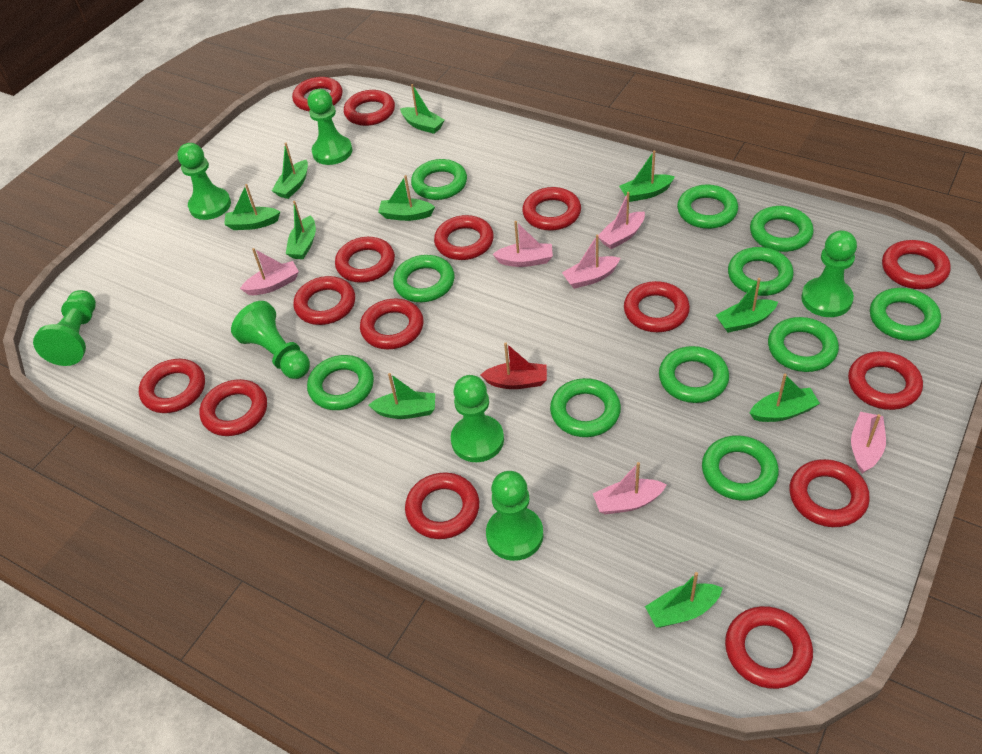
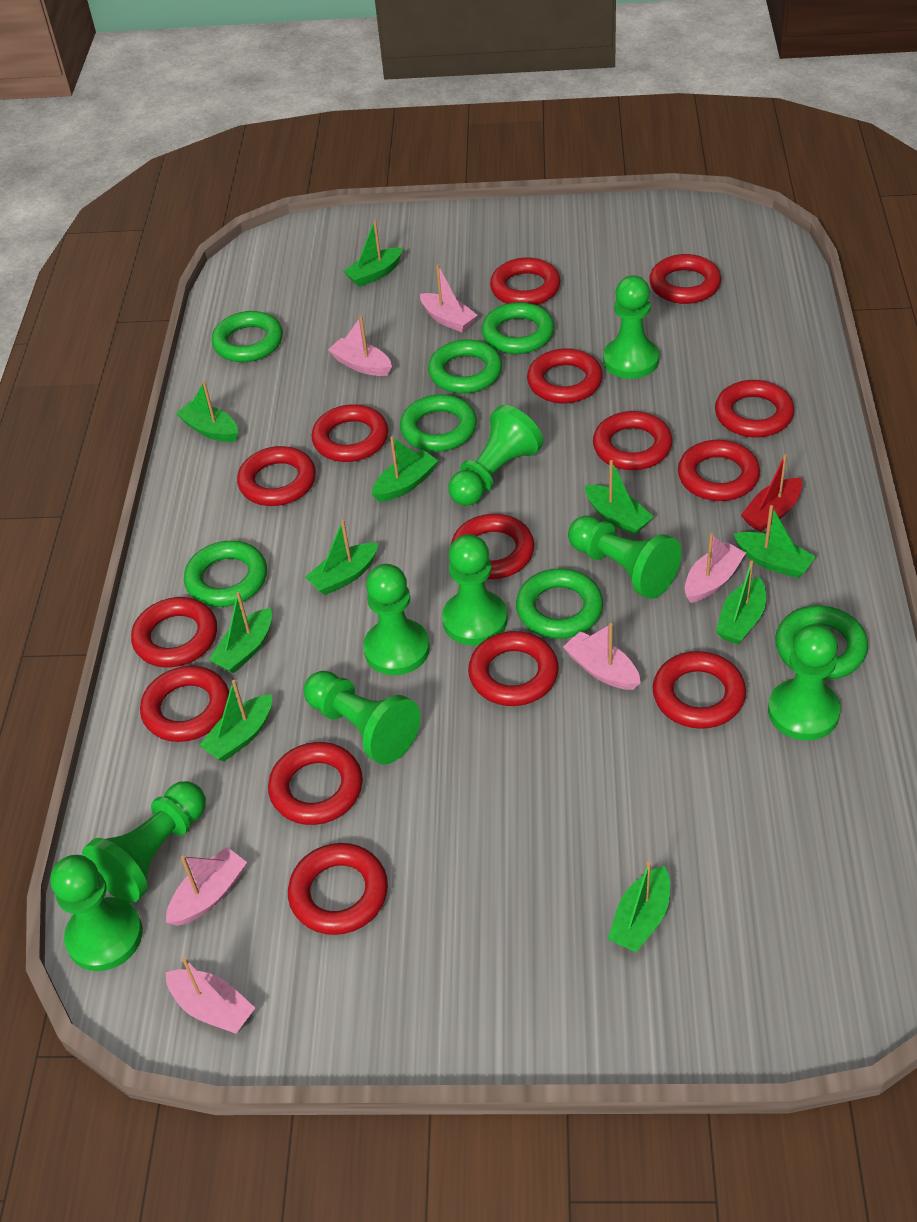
green pawn: [33,290,96,366] [177,143,231,220] [231,301,310,379] [307,89,352,165] [451,375,504,462] [486,471,544,561] [801,230,857,317] = 7 -> [50,855,143,971] [82,781,206,903] [304,671,421,764] [363,564,430,675] [442,534,508,646] [449,405,543,506] [568,516,681,599] [603,275,659,379] [768,624,841,741] = 9
green ring: [307,355,374,410] [393,255,455,302] [411,159,467,200] [550,378,621,437] [659,346,729,403] [677,184,738,229] [702,435,779,501] [728,247,794,296] [750,206,814,252] [768,317,839,372] [870,288,941,341] = 11 -> [184,541,267,607] [212,311,283,362] [400,394,477,452] [428,340,502,394] [482,302,554,354] [516,568,603,639] [775,605,868,680] = 7

